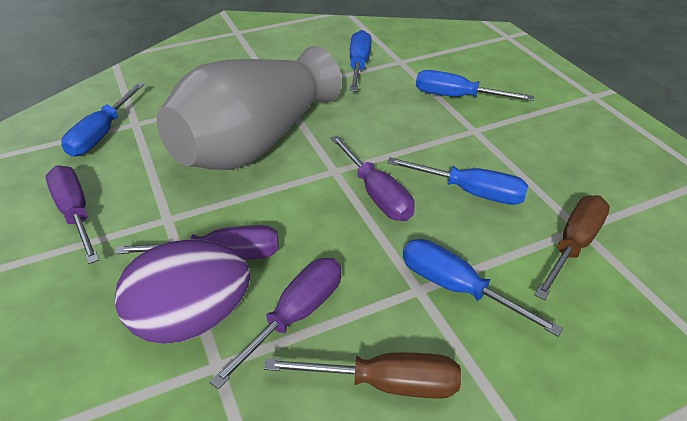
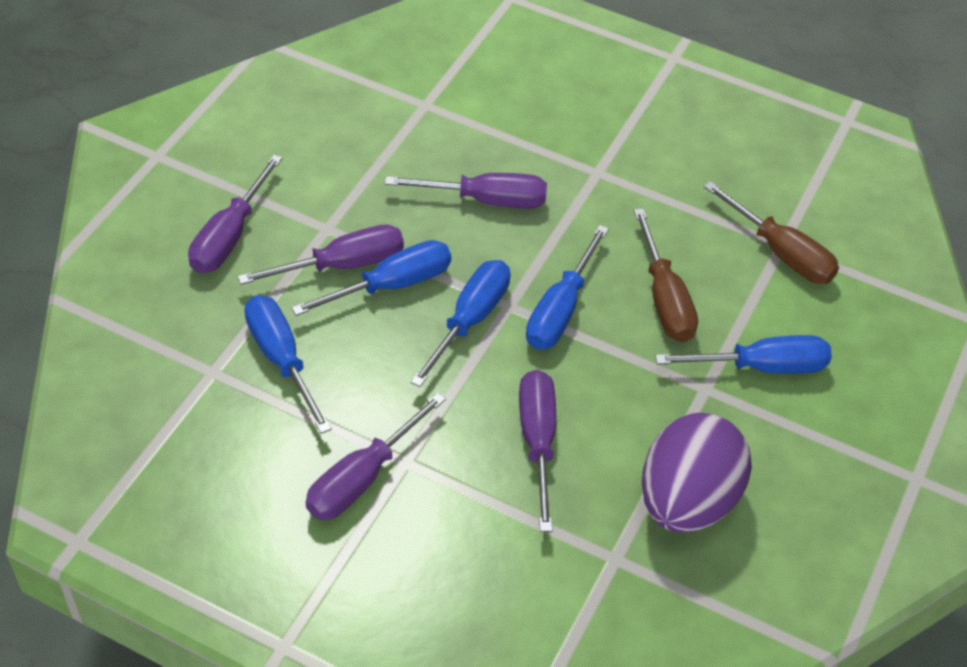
grey vase: [157,46,342,170] = 1 -> none = 0
purple screwdriver: [46,165,99,264] [115,225,279,260] [209,258,342,389] [331,135,415,221] = 4 -> [188,154,283,273] [237,225,404,285] [306,393,446,520] [385,173,547,209] [519,370,556,532] = 5

